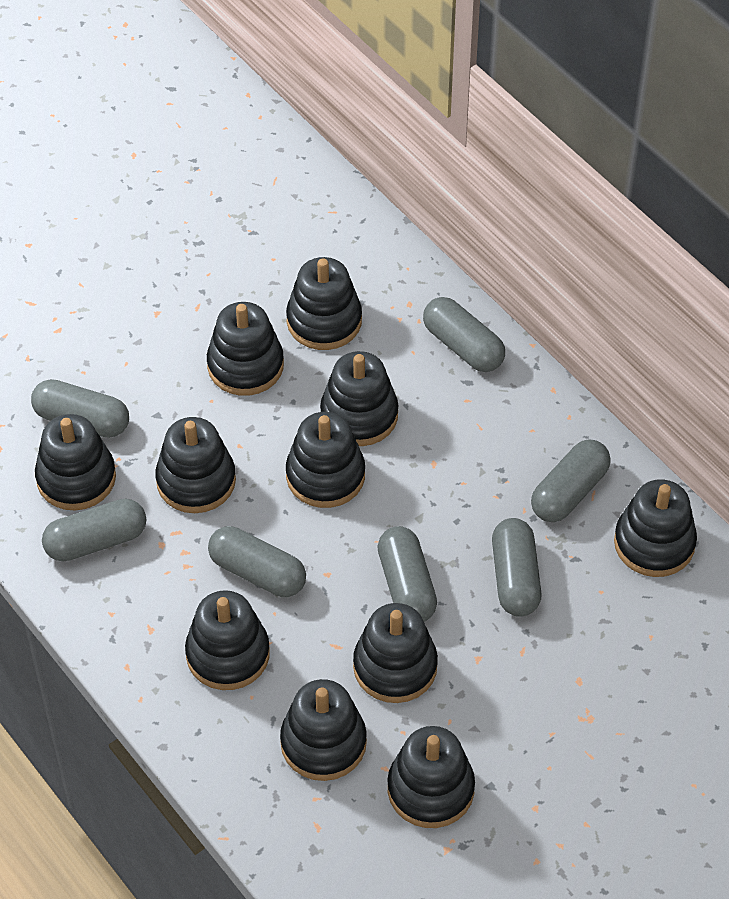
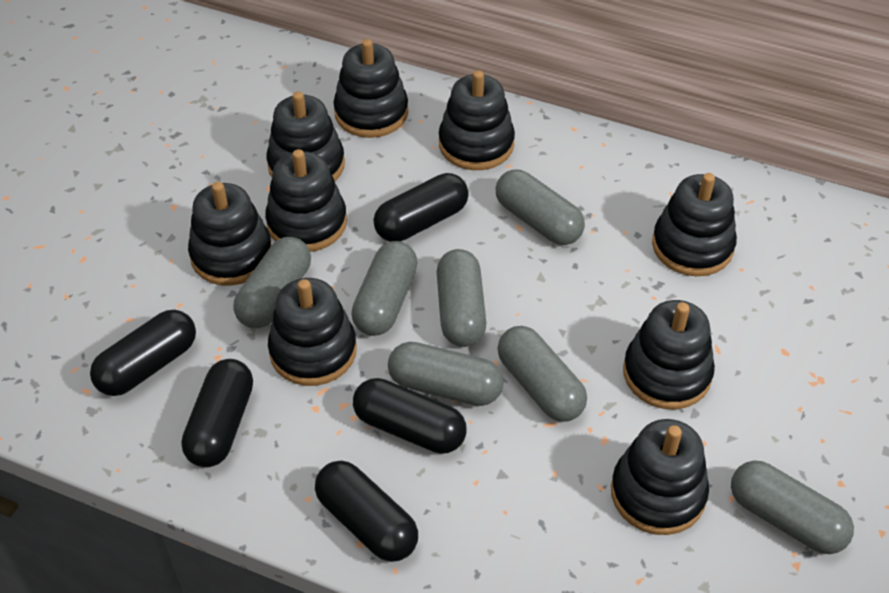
black capsule: none = 0 -> [90,310,196,396] [181,359,253,468] [315,461,418,562] [353,378,467,454] [373,173,469,242] = 5
black stacking toy: [35,414,116,510] [155,417,236,513] [185,590,270,690] [207,302,284,396] [280,679,367,781] [286,257,362,350] [286,412,365,508] [320,351,398,446] [353,603,438,703] [387,726,475,828] [614,479,697,577] = 11 -> [188,182,272,286] [265,149,347,252] [266,91,345,181] [268,278,357,386] [334,39,408,138] [439,70,515,170] [611,419,709,535] [623,300,715,410] [652,173,737,276] = 9

